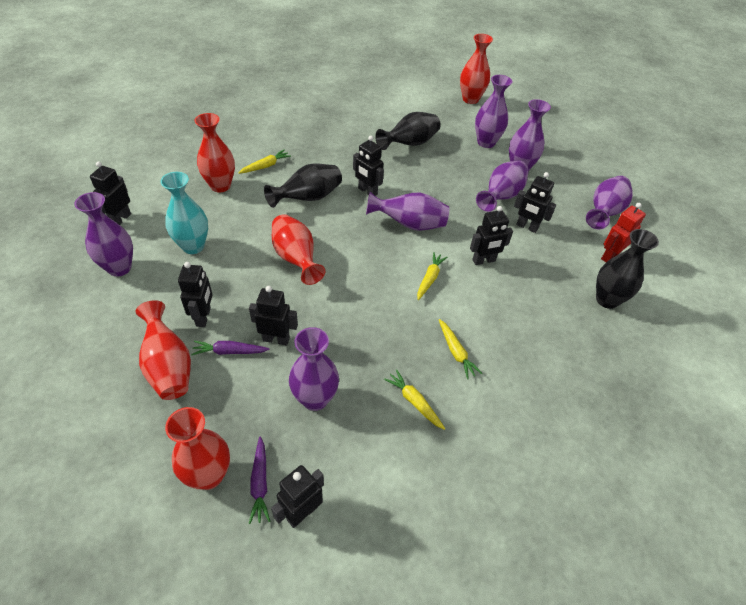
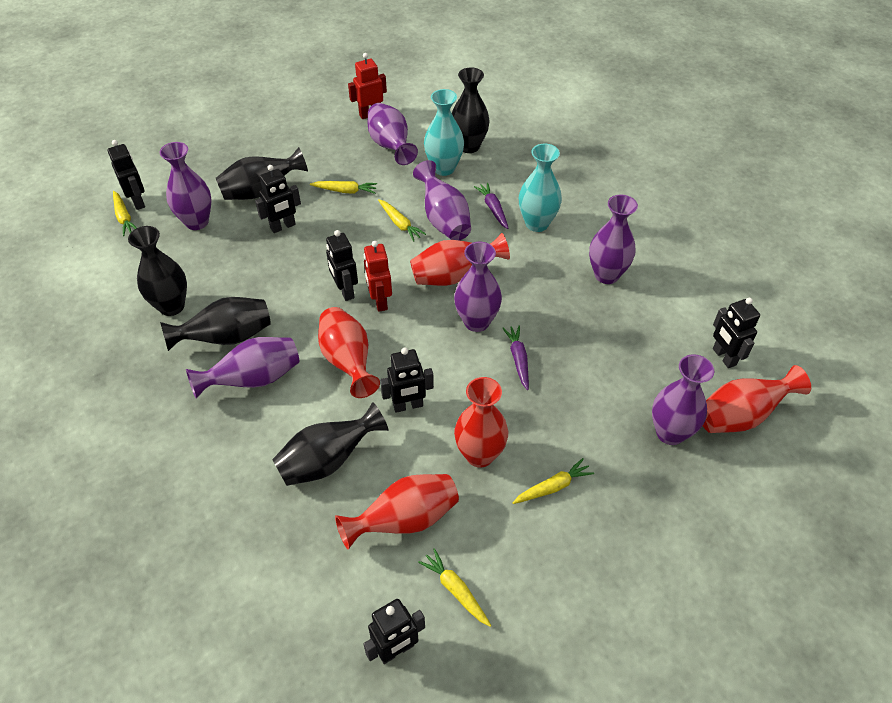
black robot: [90,162,131,225] [178,262,213,327] [249,286,298,346] [271,465,324,528] [353,136,384,196] [470,206,513,265] [514,172,556,233] = 7 -> [107,140,145,210] [255,165,301,233] [326,230,358,301] [364,599,425,664] [380,348,434,413] [713,298,760,368] = 6
black vase: [264,163,342,208] [375,112,441,150] [596,229,659,309] = 3 -> [128,226,187,316] [160,297,271,351] [216,147,308,200] [272,402,389,486] [452,67,490,153] = 5
red robot: [601,203,646,262] = 1 -> [348,53,387,119] [364,241,392,312] = 2
turquoise vase: [160,172,208,254] = 1 -> [424,89,464,176] [519,144,562,232] = 2
yellow carrot: [239,150,291,174] [384,369,445,430] [417,252,447,300] [439,319,482,379] = 4 -> [113,191,137,236] [310,181,377,194] [378,199,426,242] [418,548,492,627] [513,458,594,504] = 5

